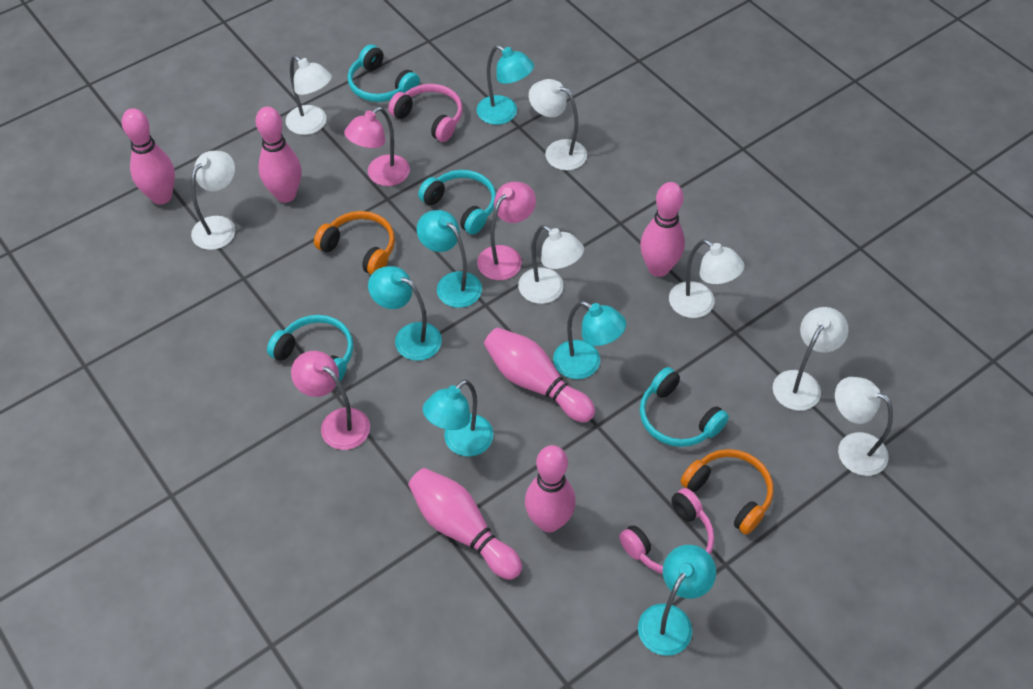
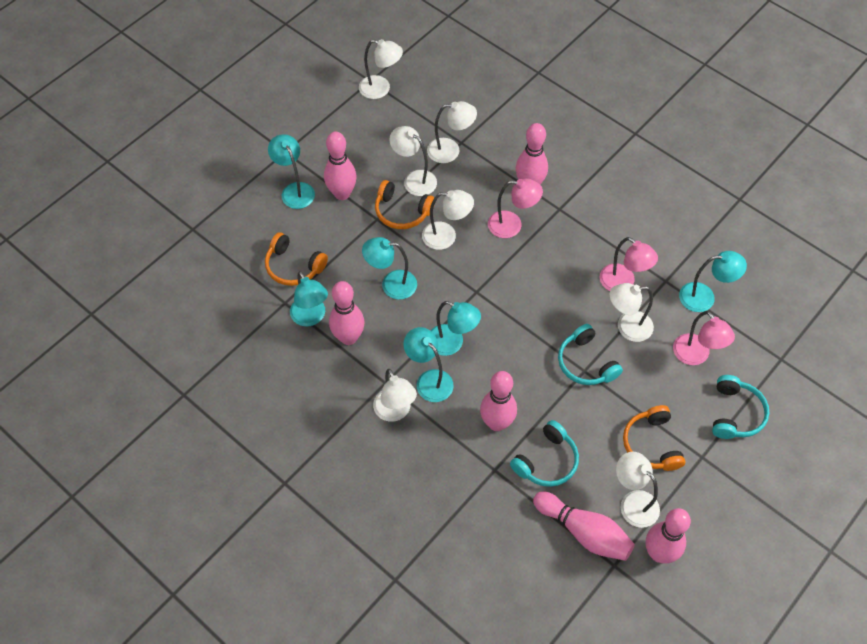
orange headphones: [314,211,395,275] [680,449,773,535] = 2 -> [265,232,328,286] [375,180,435,229] [623,405,685,471] = 3
pink headphones: [388,84,462,142] [619,488,714,574] = 2 -> none = 0
turquoise headphones: [267,315,353,386] [348,44,420,102] [418,170,496,235] [640,367,729,447] = 4 -> [510,420,579,487] [558,324,623,385] [712,375,770,439] = 3

